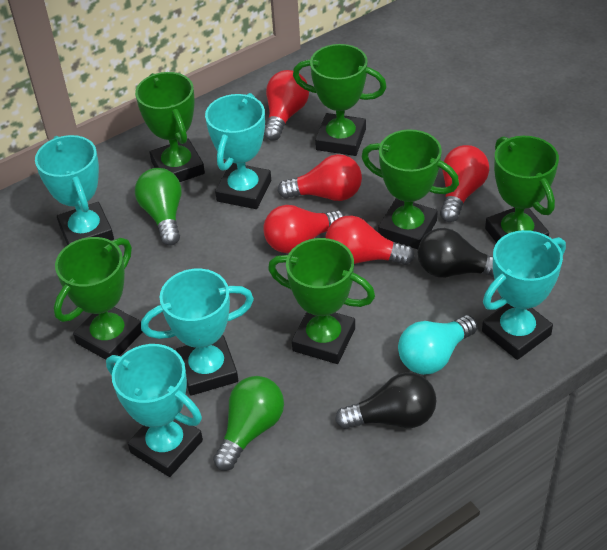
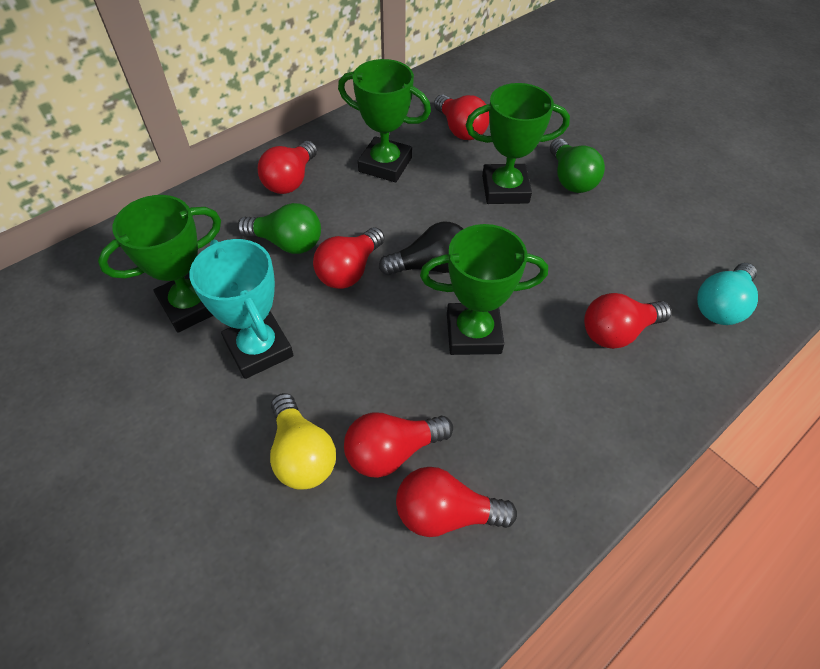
black light bulb: [335,372,436,429] [418,228,494,278] = 2 -> [379,222,463,276] = 1
green trophy: [54,237,143,360] [135,72,205,182] [268,238,375,364] [293,44,387,156] [361,129,459,249] [485,136,559,243] = 6 -> [98,195,221,332] [338,59,431,182] [420,224,548,355] [466,83,570,204] = 4
red light bulb: [263,205,345,253] [264,70,309,141] [278,154,362,201] [325,215,415,265] [440,145,489,222] = 5 -> [258,141,317,194] [313,227,385,289] [344,413,453,478] [396,467,517,537] [434,94,489,140] [584,293,672,349] = 6
turquoise trophy: [35,135,114,245] [106,344,203,477] [141,268,254,396] [205,93,271,209] [482,230,566,360] = 5 -> [190,239,294,379] = 1
yellow light bulb: none = 0 -> [270,393,336,490] = 1

